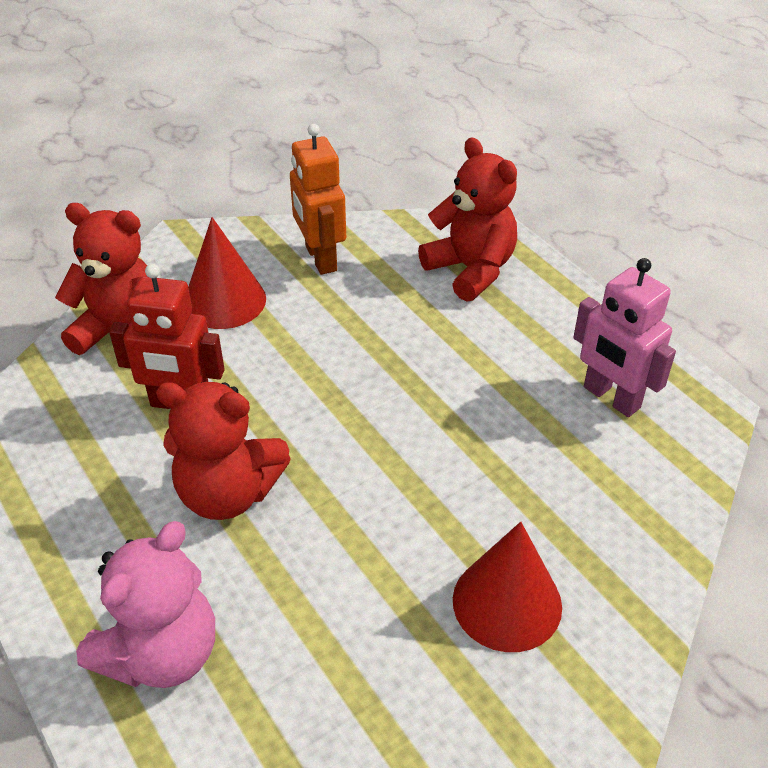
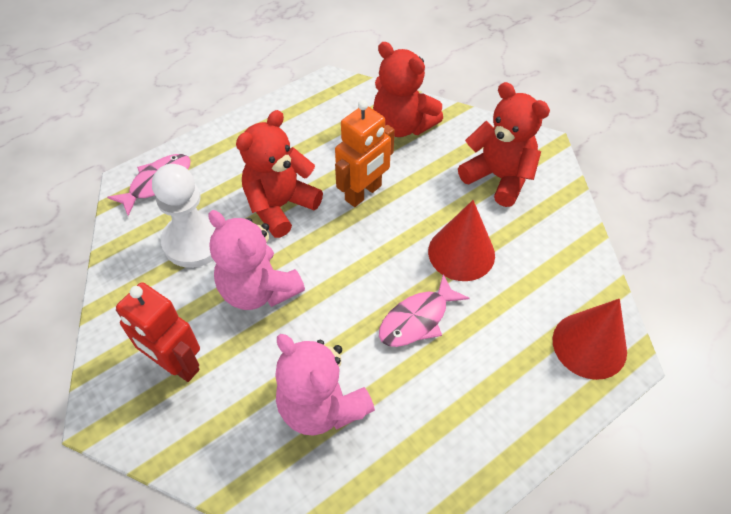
pink fish: none = 0 -> [107,154,191,216] [379,274,470,347] = 2
pink robot: [573,258,676,417] = 1 -> none = 0
pink teddy bear: [76,521,215,688] = 1 -> [209,210,305,310] [275,334,375,436] = 2
white pawn: none = 0 -> [152,164,216,268] = 1

